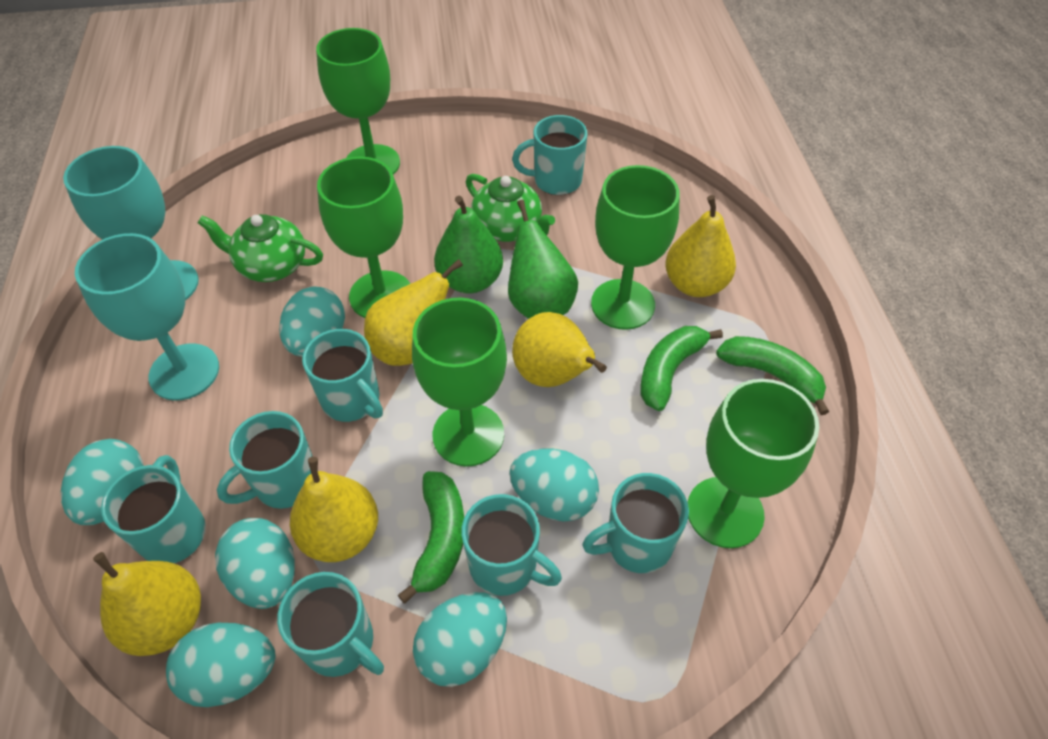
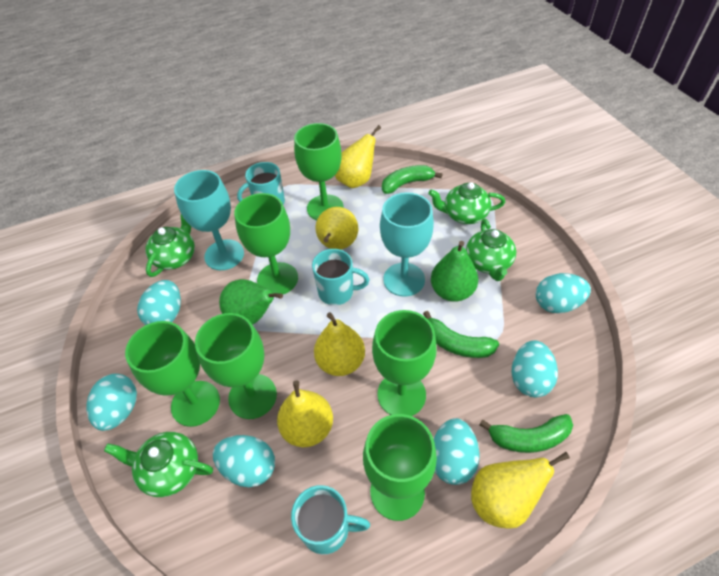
green goblet: [316,28,400,175] [317,156,410,318] [412,297,507,467] [591,165,680,330] [688,379,819,548] = 5 -> [125,321,220,427] [195,313,277,419] [234,193,298,294] [294,123,344,220] [363,414,437,521] [372,310,436,416] = 6
green teapot: [198,214,323,282] [466,174,555,242] = 2 -> [104,432,213,497] [145,214,195,277] [428,182,505,224] [466,219,516,281] = 4
turquoise mug: [101,455,206,563] [217,411,313,509] [277,572,384,677] [302,329,383,422] [461,494,562,596] [512,115,587,195] [582,473,689,573] = 7 -> [237,162,285,205] [291,485,370,555] [312,249,370,305] = 3

